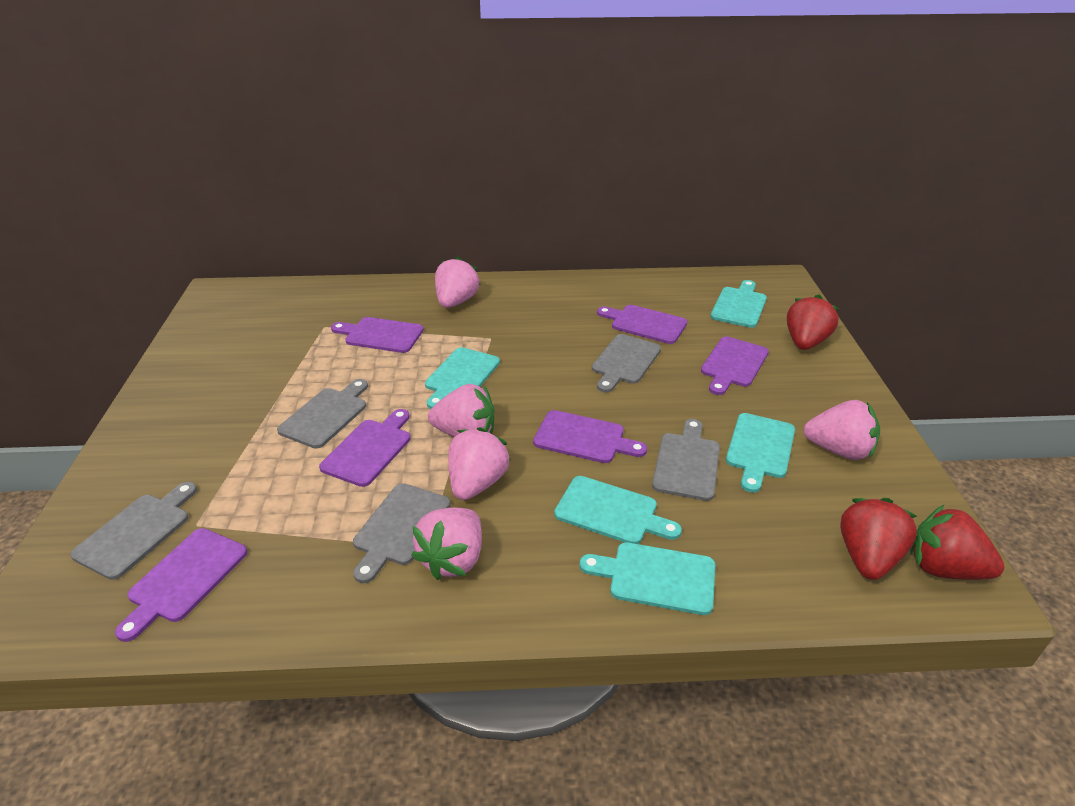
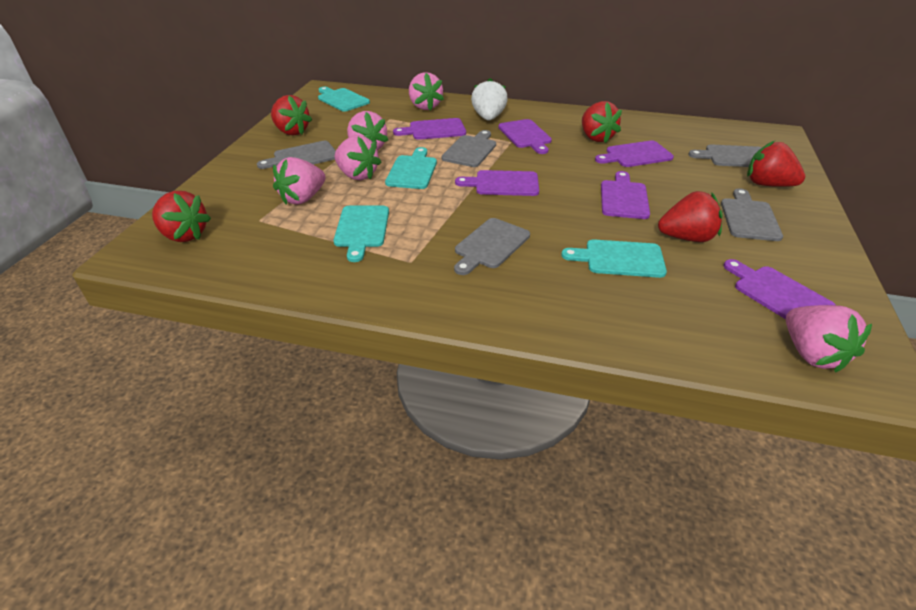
red strawberry: [787,295,839,350] [840,498,917,580] [910,505,1004,580] = 3 -> [152,191,211,242] [271,95,312,135] [582,101,622,143] [658,191,722,242] [747,141,805,187] = 5
turquoise cutting board: [425,347,500,409] [554,476,682,544] [580,542,715,615] [710,280,767,328] [726,413,795,493] = 5 -> [318,87,370,112] [334,206,389,262] [385,147,437,189] [561,239,667,278] = 4
white strawberry: none = 0 -> [471,78,508,121] = 1

